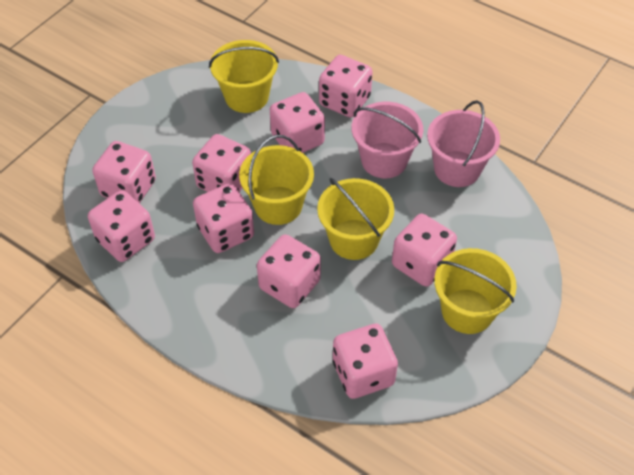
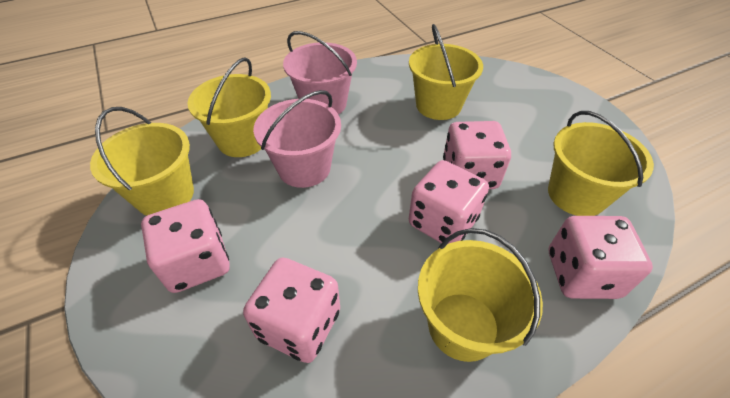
pink dice: [88,190,155,262] [92,141,156,204] [192,134,251,192] [193,183,254,253] [257,234,321,308] [270,92,325,153] [319,55,373,118] [333,324,398,399] [392,214,457,287] = 9 -> [141,199,230,293] [243,258,340,363] [409,160,489,244] [443,121,511,189] [549,216,653,299] = 5
yellow bucket: [209,40,279,113] [239,135,314,225] [317,178,394,260] [434,248,517,334] = 4 -> [90,107,194,216] [187,57,271,157] [409,24,483,120] [418,228,543,362] [548,111,654,216] = 5

